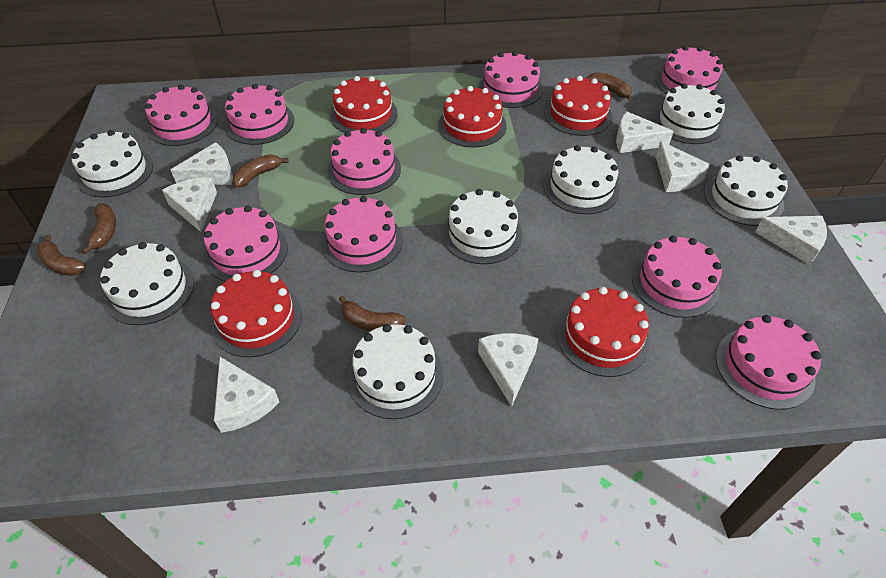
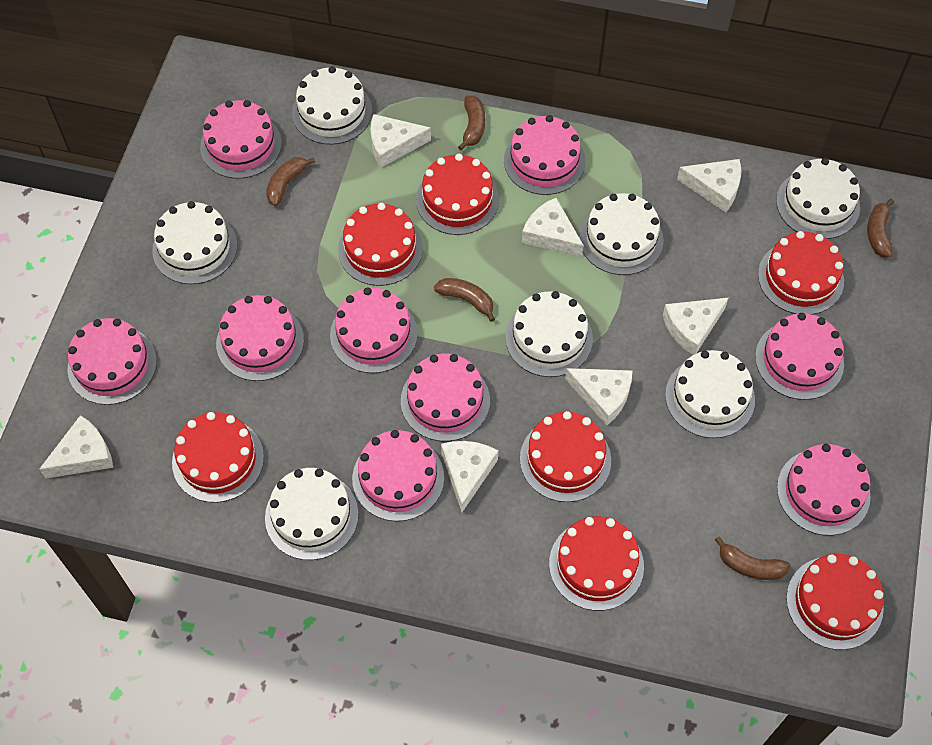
red cake: [211,270,302,357] [330,76,398,133] [438,86,507,148] [544,76,612,136] [557,287,650,377] = 5 -> [172,412,264,503] [338,203,423,286] [416,154,499,235] [520,411,611,502] [549,516,644,611] [758,231,844,315] [786,554,884,650] = 7

